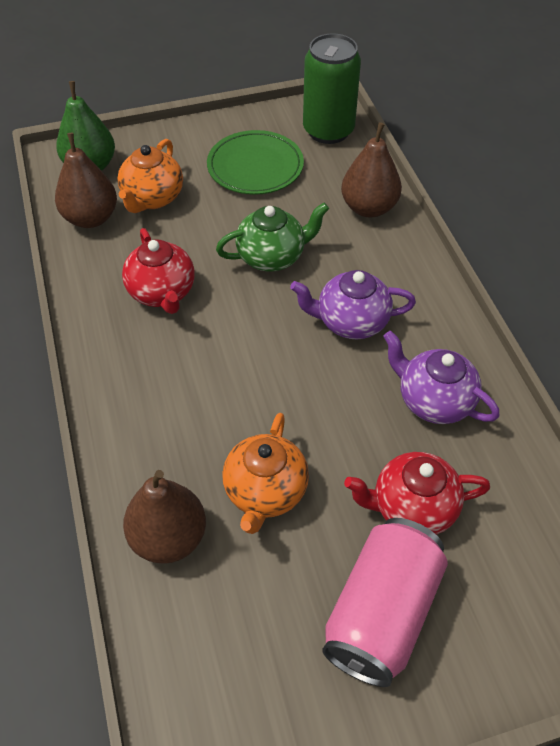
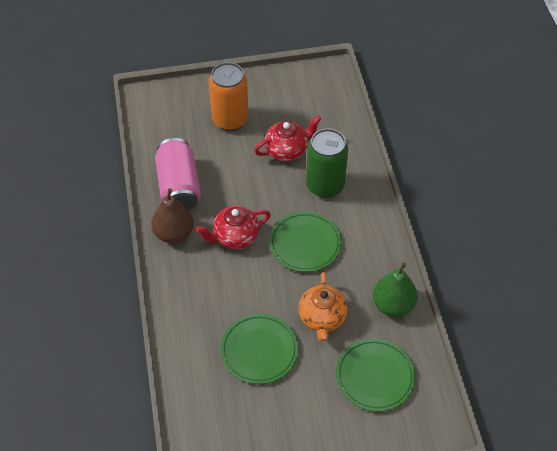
brown pear: [55,133,117,228] [123,470,206,564] [341,122,402,218] = 3 -> [151,189,194,243] = 1
green plate: [207,130,304,195] = 1 -> [220,314,299,384] [269,212,342,272] [336,338,416,412] = 3
green teapot: [216,203,329,272] = 1 -> none = 0
orange can: none = 0 -> [209,62,249,131] = 1
orange teapot: [117,139,183,213] [222,413,309,534] = 2 -> [298,272,348,342] = 1
purple teapot: [290,270,416,340] [383,331,500,424] = 2 -> none = 0

